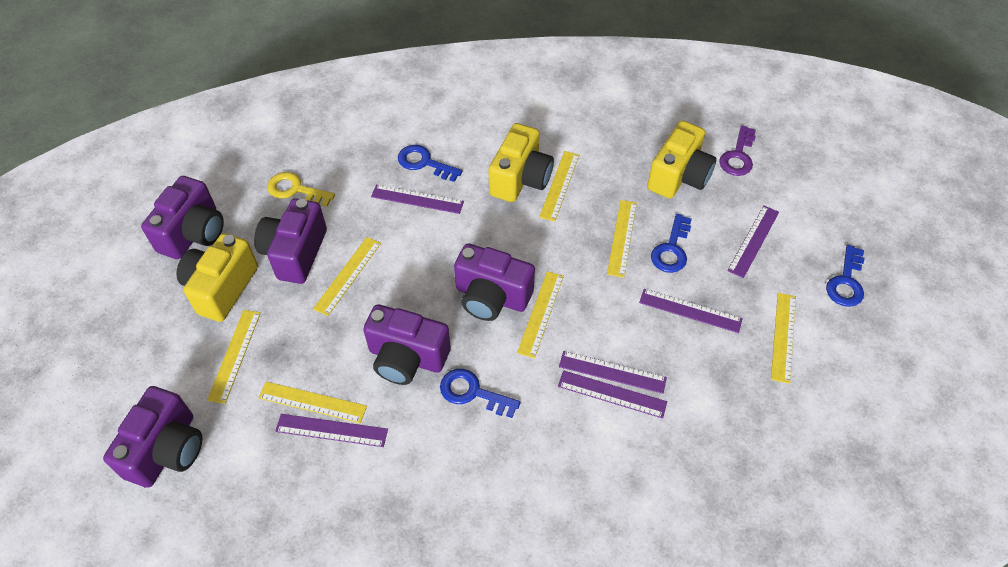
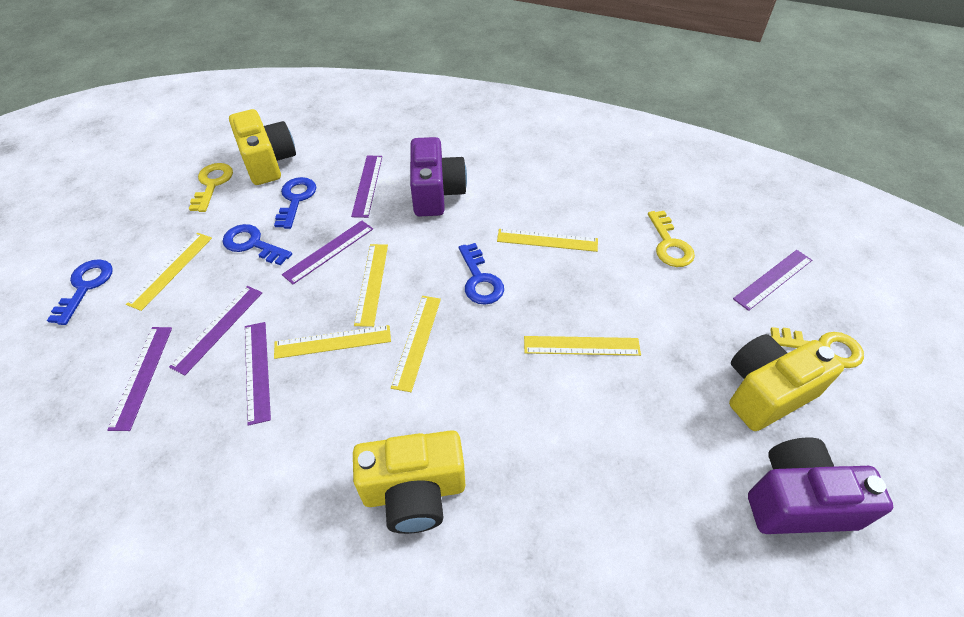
purple camera: [103,386,202,488] [141,176,224,259] [254,199,327,284] [363,304,451,385] [454,243,535,321] = 5 -> [410,137,467,217] [748,437,893,534] = 2
purple key: [719,126,756,176] = 1 -> none = 0
yellow key: [267,172,335,206] = 1 -> [189,163,233,212] [648,211,695,267] [770,327,864,368] = 3
yellow ruler: [207,310,261,404] [258,381,367,423] [313,237,381,316] [517,271,564,358] [539,151,579,221] [607,200,637,278] [771,293,796,384] = 7 -> [126,233,212,311] [274,325,391,359] [354,244,388,327] [391,296,441,392] [497,229,598,252] [524,336,641,356] = 6

